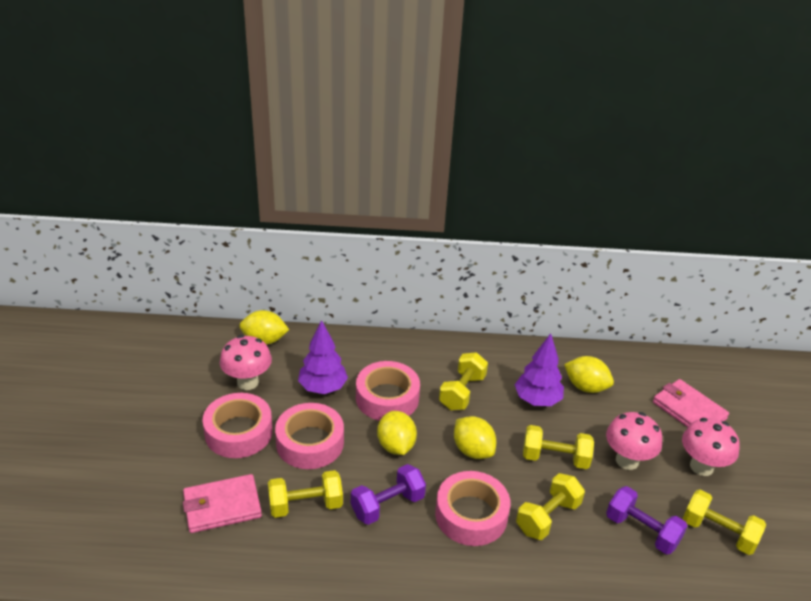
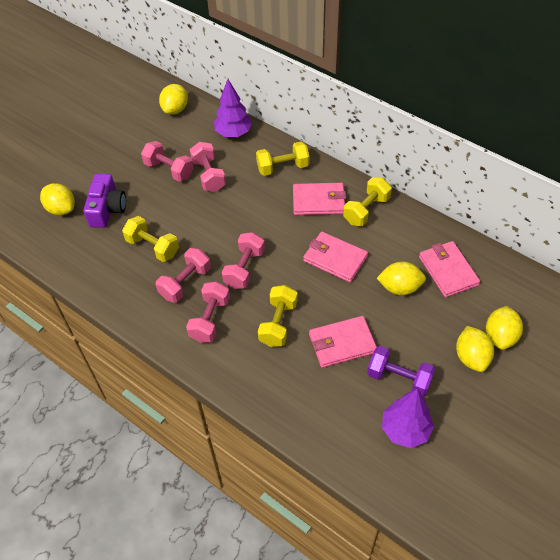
pink dumbbell: none = 0 -> [141,141,194,182] [156,248,211,303] [186,281,230,343] [190,142,226,192] [222,232,265,289] = 5
pink mushroom: [220,335,272,390] [606,412,662,470] [682,418,740,476] = 3 -> none = 0
pink tape: [203,393,273,458] [275,403,344,469] [356,361,420,421] [435,471,511,546] = 4 -> none = 0
pink wallet: [183,474,262,533] [653,379,729,427] = 2 -> [293,183,346,215] [303,232,368,282] [309,316,377,368] [419,241,480,298] = 4
purple camera: none = 0 -> [84,174,126,228] = 1
purple dumbbell: [351,464,426,525] [606,486,687,554] = 2 -> [367,346,435,396] = 1
yellow dumbbell: [268,470,343,518] [439,352,488,410] [516,473,585,540] [523,425,594,469] [683,489,766,555] = 5 -> [122,216,179,262] [256,141,309,176] [258,285,298,347] [343,177,392,226] = 4
yellow lemon: [239,310,289,345] [377,411,417,455] [454,416,496,459] [564,356,614,393] = 4 -> [40,183,75,215] [159,84,188,115] [377,262,426,295] [456,326,494,372] [486,306,523,350] = 5

